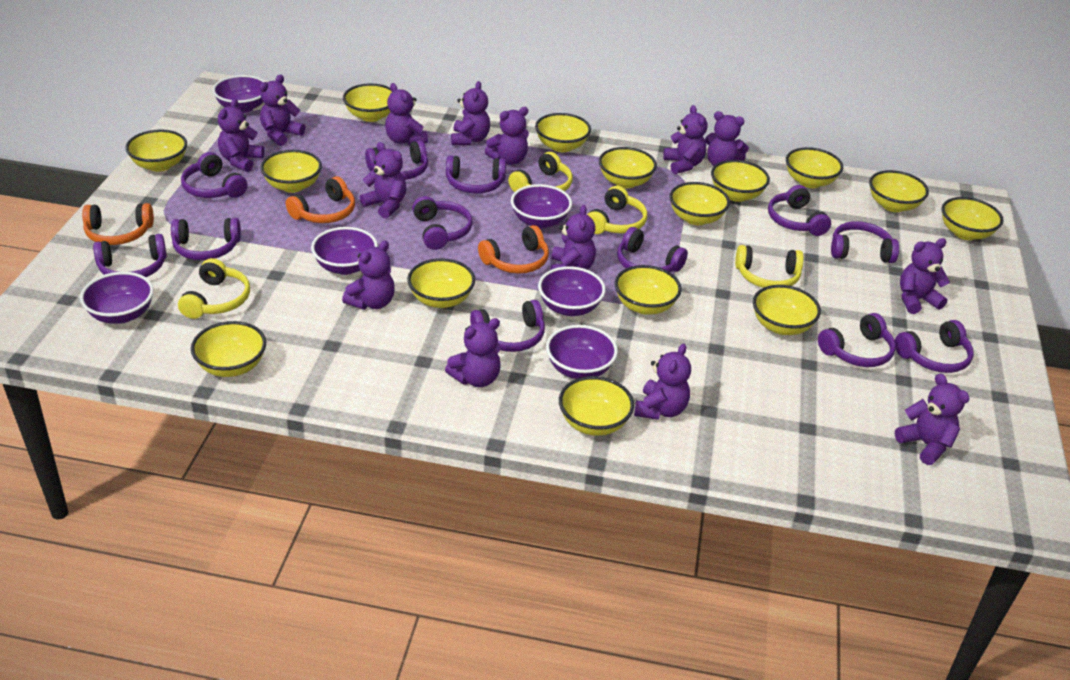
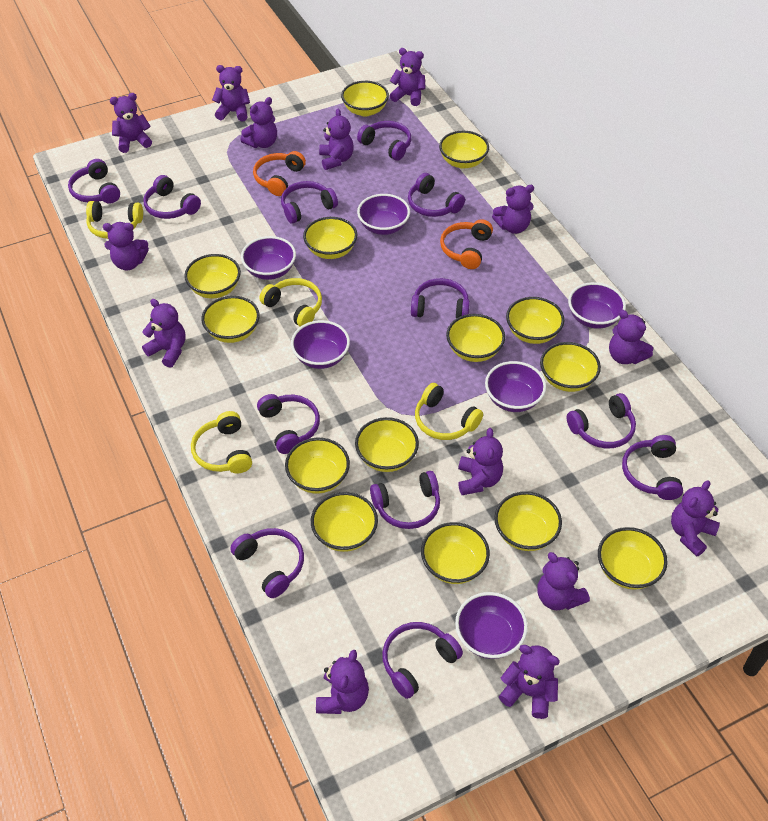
orange headphones: [82,203,154,245] [286,176,355,223] [478,225,549,274] = 3 -> [253,151,306,196] [440,219,493,269] = 2
yellow bowl: [125,130,187,172] [191,321,266,377] [260,150,322,193] [343,84,392,122] [407,258,475,308] [535,113,591,152] [559,376,634,436] [599,147,657,188] [615,265,682,315] [669,182,730,225] [711,160,770,202] [753,285,821,335] [786,147,843,188] [869,170,929,212] [942,197,1003,240] = 15 -> [184,254,241,298] [201,296,260,343] [285,438,350,494] [303,217,357,259] [311,492,378,552] [341,81,389,117] [355,417,419,472] [421,522,490,584] [439,131,489,169] [446,314,505,362] [494,491,562,551] [506,297,564,344] [540,342,601,392] [598,527,668,590] = 14

